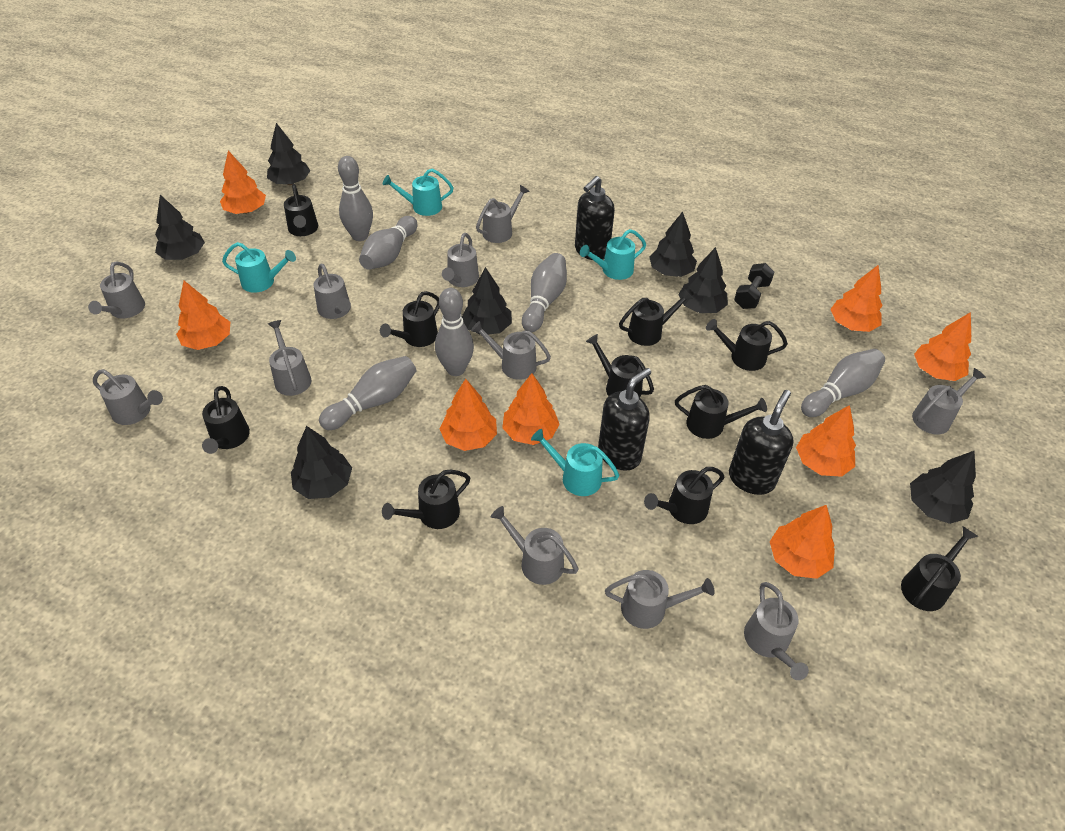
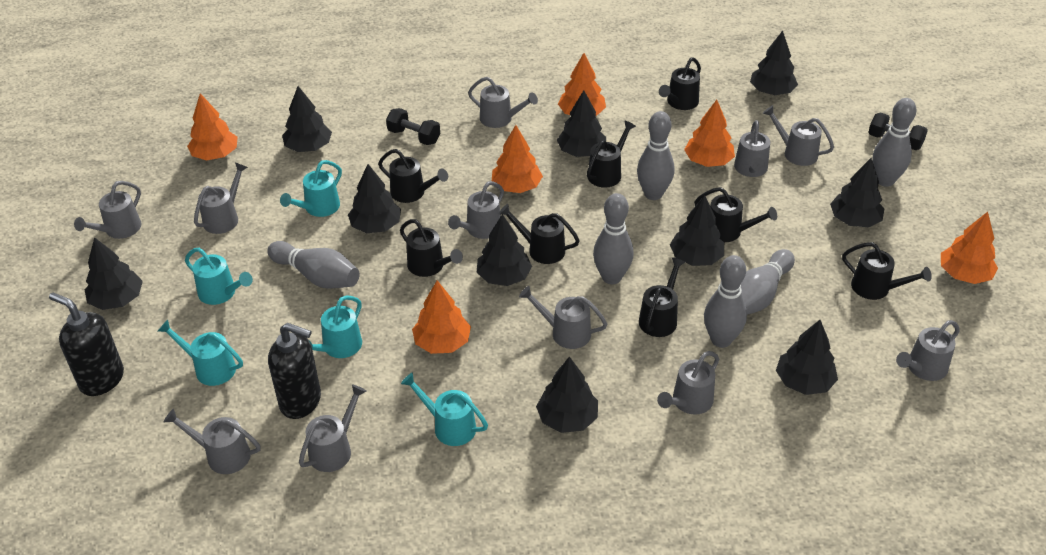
black dumbbell: [734,263,774,309] = 1 -> [386,108,440,145] [868,113,928,150] = 2
black soap dispenser: [575,176,615,260] [598,368,651,471] [729,390,793,495] = 3 -> [49,293,124,396] [268,323,321,419] = 2
black tree: [155,195,205,260] [267,123,310,185] [291,426,352,499] [462,267,512,335] [649,212,697,277] [678,247,728,313] [910,451,976,524] = 7 -> [85,237,143,310] [282,86,332,152] [348,164,401,233] [477,214,532,286] [536,356,598,433] [557,90,606,157] [670,195,724,266] [750,31,798,95] [776,320,838,395] [830,158,885,227] = 10
black watering can: [202,386,250,454] [284,184,318,236] [380,291,440,347] [382,470,470,529] [586,334,654,398] [619,289,693,346] [644,467,724,524] [675,385,767,439] [706,319,788,371] [901,527,979,611] = 10 -> [378,149,448,203] [400,219,463,277] [499,204,580,264] [587,120,636,188] [639,257,685,337] [659,57,701,110] [694,187,777,242] [842,242,932,300] = 8
orange tree: [176,281,230,350] [220,151,266,214] [440,379,497,451] [502,373,560,445] [770,505,835,579] [796,405,856,477] [830,265,883,332] [914,312,971,381] = 8 -> [187,94,238,160] [412,280,471,354] [492,125,543,193] [558,53,606,116] [684,100,735,167] [941,212,998,284] = 6
turquoise watering can: [222,242,296,293] [383,169,453,216] [531,429,619,496] [580,229,646,280] = 4 -> [158,320,243,386] [185,248,253,305] [280,160,342,217] [309,295,362,358] [401,373,488,446] = 5

